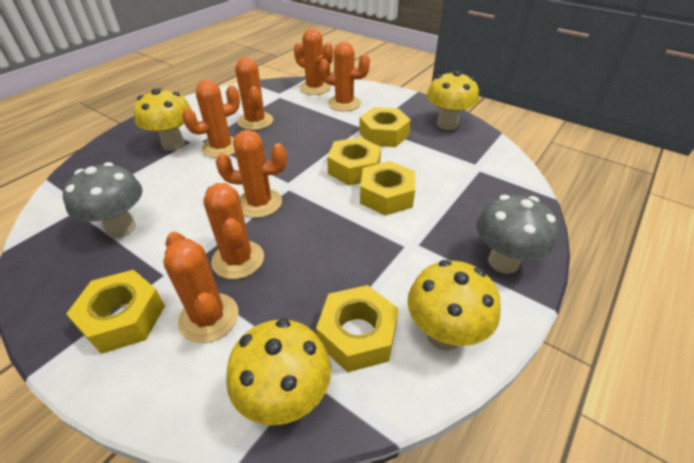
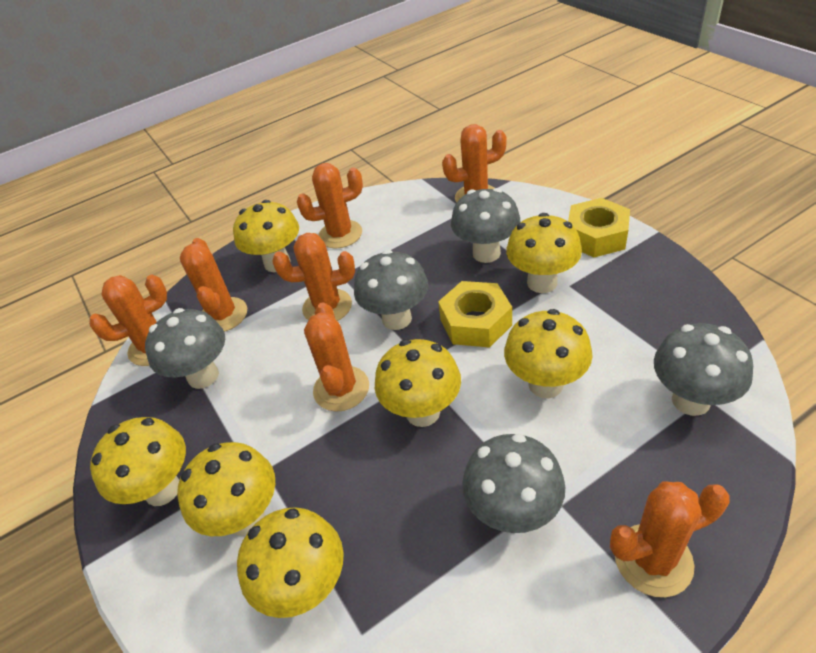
grey mushroom: [63,162,143,238] [476,195,558,274] = 2 -> [145,308,225,389] [354,250,428,330] [451,188,520,263] [462,434,565,533] [654,323,753,416] = 5
yellow mushroom: [134,89,192,151] [226,319,331,425] [407,260,501,351] [427,71,479,130] = 4 -> [90,417,186,506] [177,442,275,536] [233,200,299,272] [237,507,344,618] [375,339,461,427] [504,309,593,398] [506,213,582,293] = 7
yellow nut: [66,270,165,354] [316,285,399,372] [327,137,381,185] [359,107,411,147] [360,161,415,216] = 5 -> [438,281,512,348] [568,198,630,258] = 2

